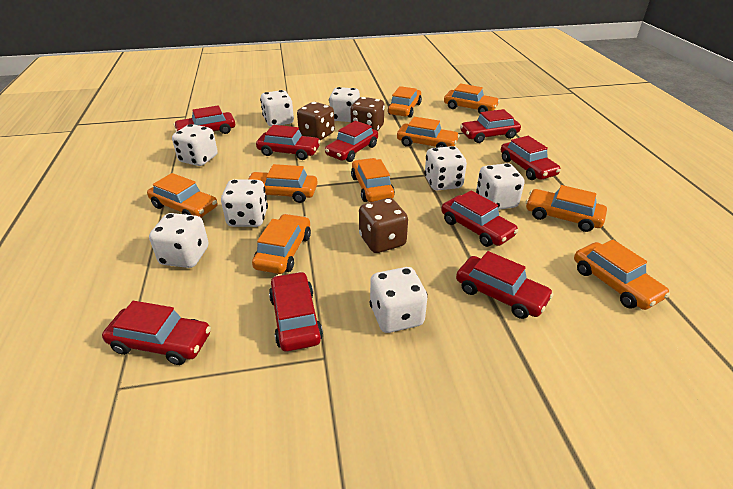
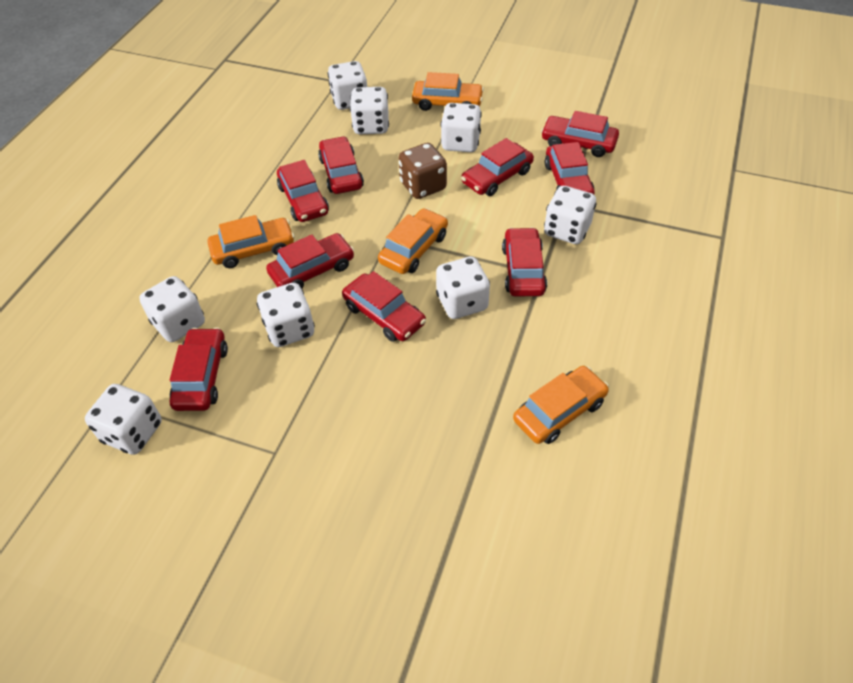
brown dice: [297,102,335,140] [350,97,385,131] [359,198,408,253] = 3 -> [398,143,447,199] = 1
orange car: [147,173,218,217] [248,164,318,203] [252,214,311,274] [351,158,395,202] [388,86,422,117] [397,117,460,148] [444,83,500,114] [526,185,607,232] [574,240,670,310] = 9 -> [207,215,294,268] [378,208,448,274] [412,72,484,111] [513,366,609,444] = 4

